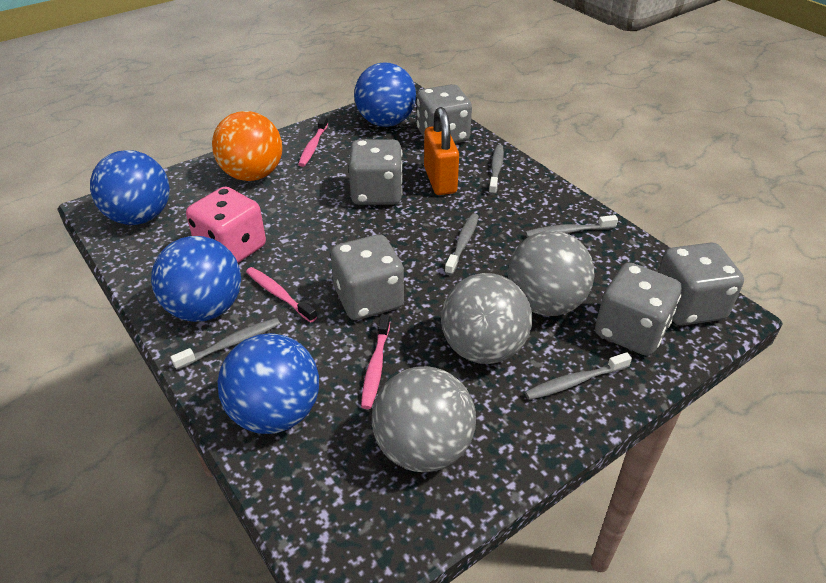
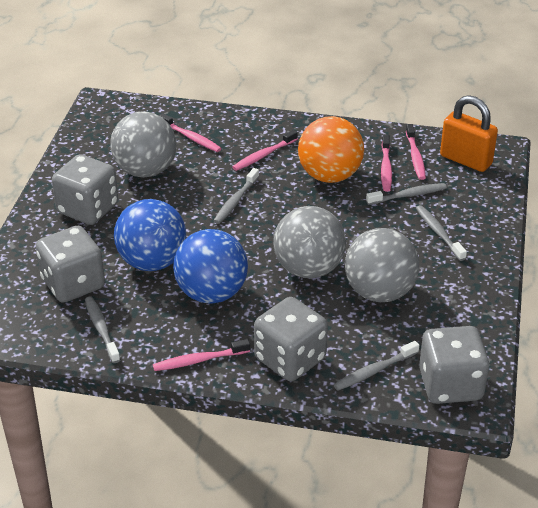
blue ball: [90,150,170,225] [151,236,241,322] [217,333,319,434] [354,63,416,127] = 4 -> [114,199,186,271] [173,229,248,304] = 2
grey dice: [331,234,404,320] [349,139,403,205] [417,84,472,143] [595,262,682,356] [658,243,744,326] = 5 -> [36,226,105,303] [52,154,118,225] [254,297,328,381] [419,326,490,404] = 4
pink dice: [186,187,266,263] = 1 -> none = 0
pink toothbrush: [246,267,317,322] [298,116,328,167] [361,314,390,409] = 3 -> [153,339,250,371] [159,113,221,152] [232,130,298,171] [381,135,392,192] [406,124,426,180] = 5

